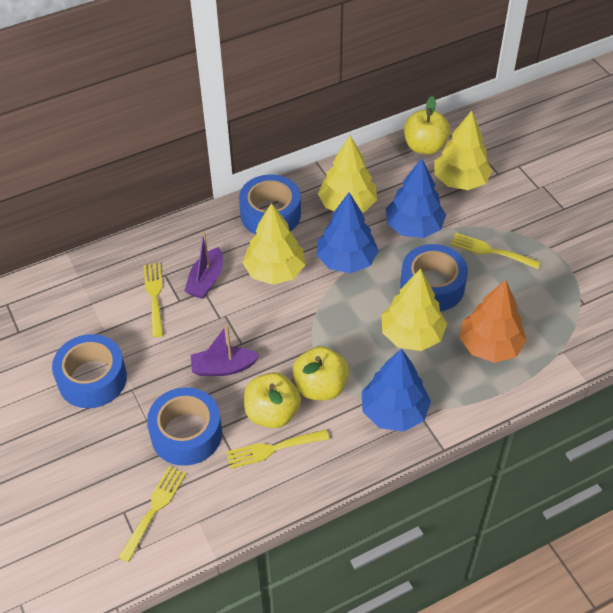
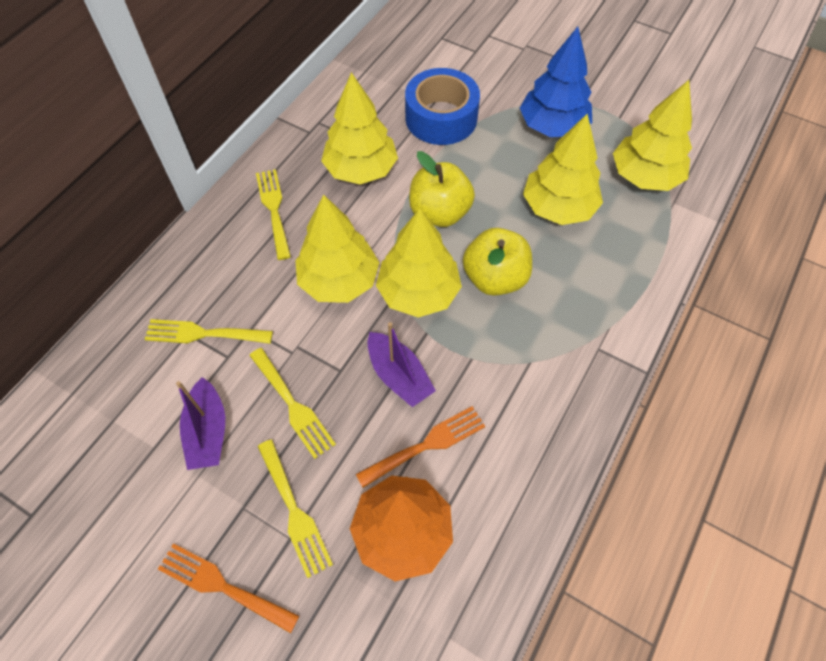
blue tape: [52,334,127,408] [147,387,222,466] [239,174,301,234] [400,244,468,311] = 4 -> [405,68,480,145] = 1
blue tree: [316,192,379,273] [362,348,431,432] [386,158,446,238] = 3 -> [520,27,592,137] = 1
orange fork: none = 0 -> [158,543,299,633] [356,406,485,488] = 2
yellow apple: [244,372,301,428] [293,346,349,400] [404,96,451,155] = 3 -> [409,151,475,227] [463,228,532,296] = 2
yellow tree: [243,203,305,285] [318,136,377,212] [381,268,447,351] [434,111,492,190] = 4 -> [295,194,380,303] [321,72,398,184] [376,208,462,318] [523,114,603,225] [613,80,692,191] = 5

